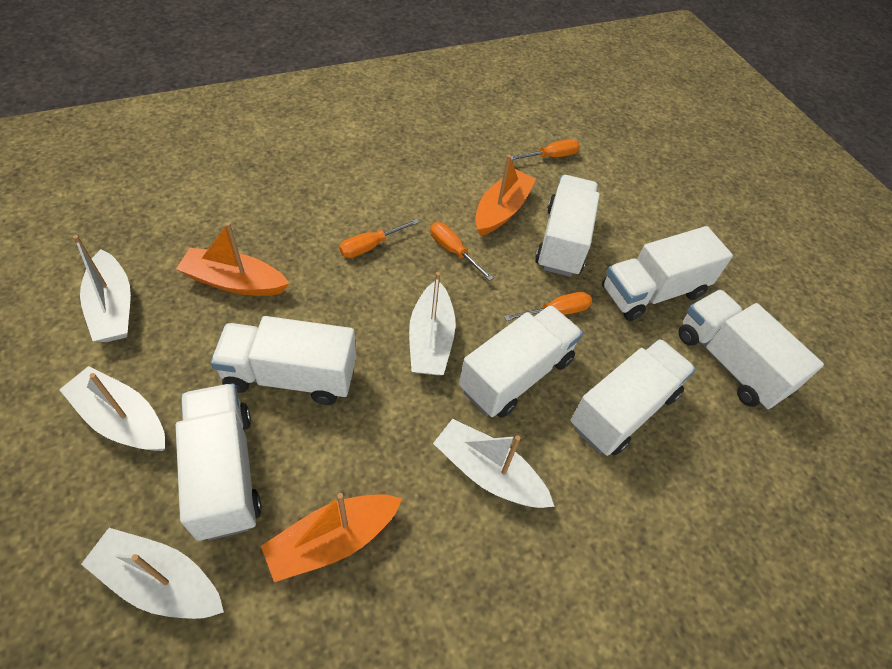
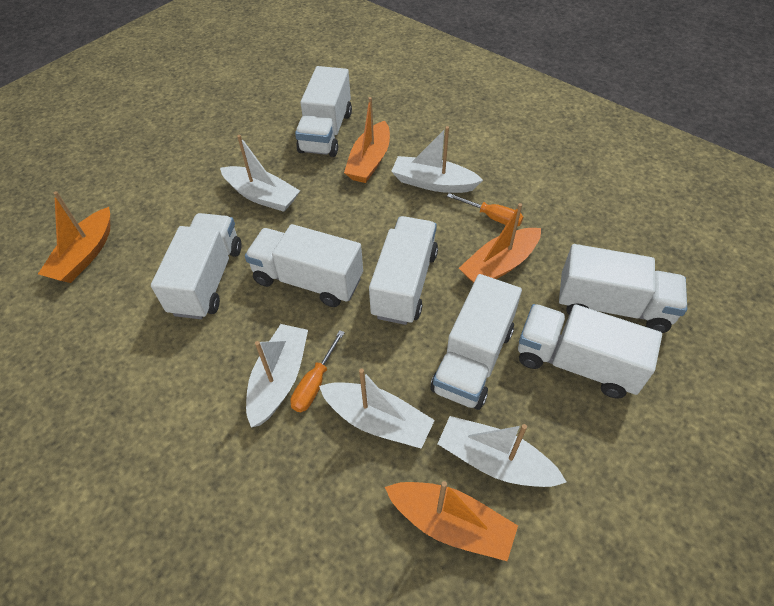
orange boat: [176,222,289,296] [261,493,402,582] [475,155,536,236] = 3 -> [38,191,110,283] [344,97,390,183] [385,481,518,561] [459,203,541,283] = 4
orange screwdriver: [339,219,419,258] [430,222,493,281] [504,292,592,321] [511,139,580,160] = 4 -> [290,330,345,412] [447,193,523,226] = 2

